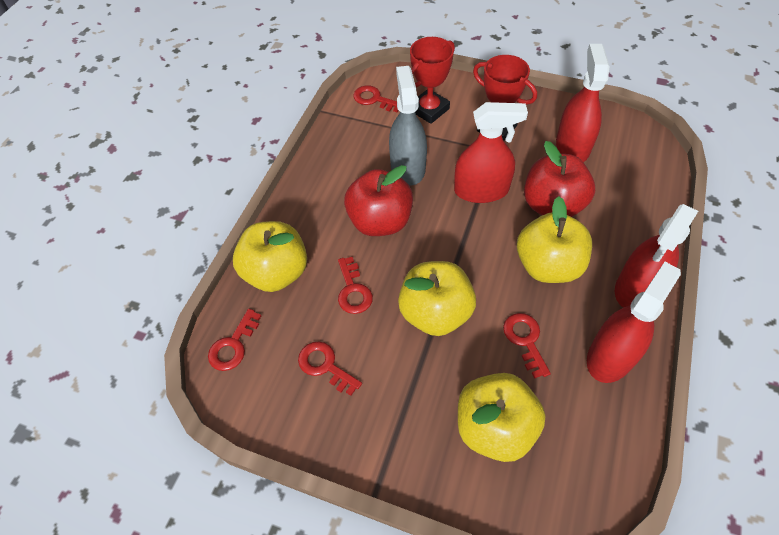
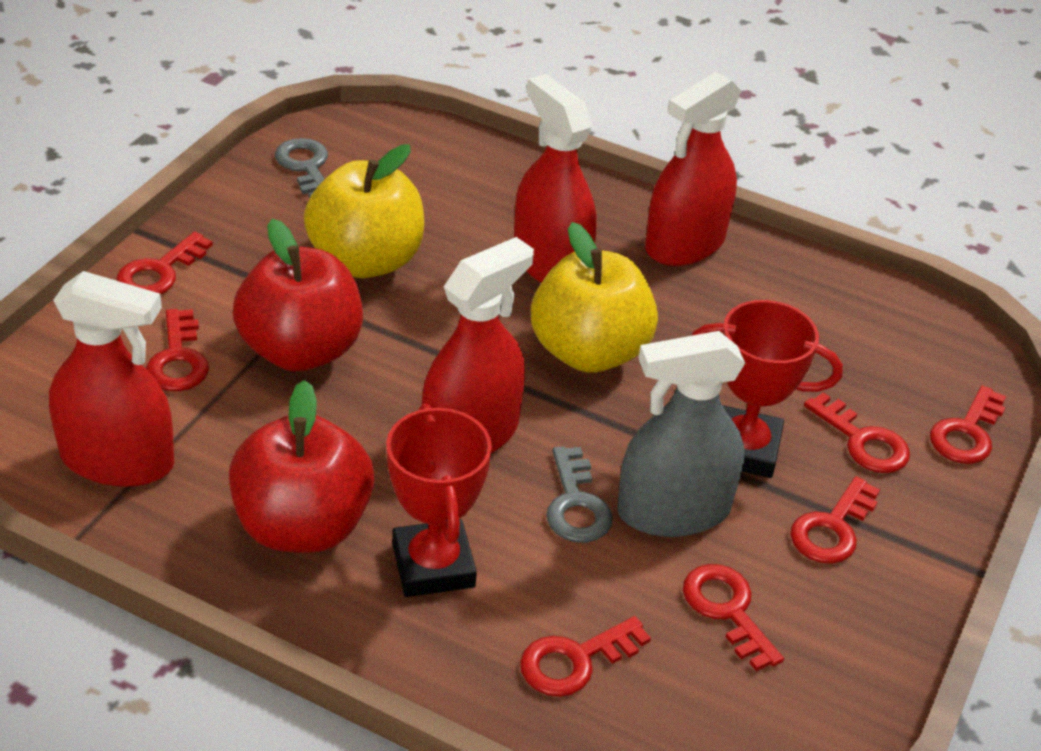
grey key: none = 0 -> [275,138,328,198] [546,446,613,543] = 2
red key: [208,309,261,371] [298,341,362,396] [338,257,373,314] [353,85,399,112] [503,313,551,379] = 5 -> [117,231,213,295] [146,309,209,391] [520,616,651,697] [683,564,784,671] [790,476,880,564] [804,392,910,473] [930,385,1006,464] = 7
yellow apple: [233,221,307,292] [398,261,476,336] [458,373,546,462] [517,196,592,283] = 4 -> [304,144,424,278] [531,222,658,373] = 2

